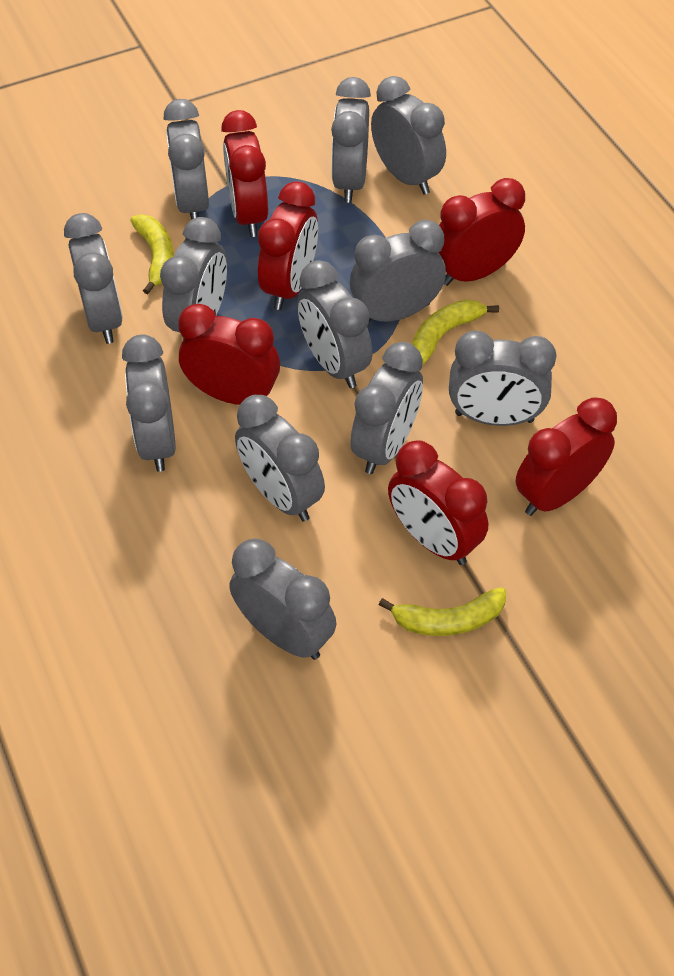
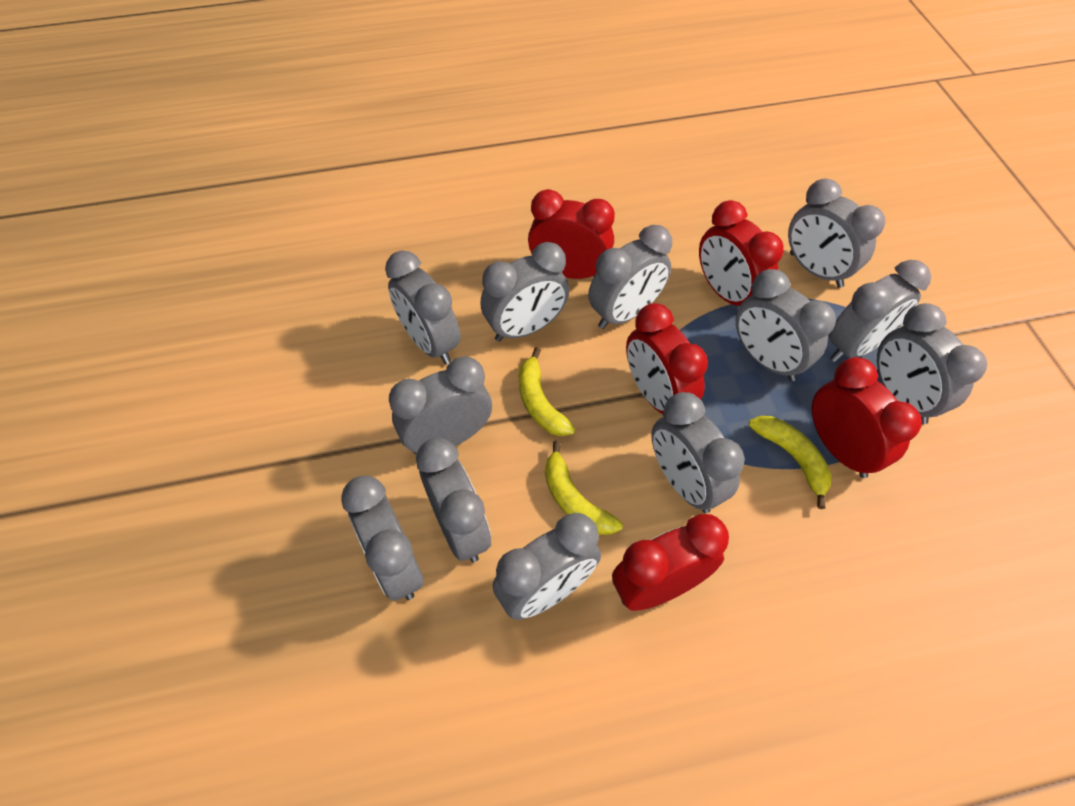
red clock: [178,304,280,405] [221,110,268,237] [258,181,318,310] [388,440,488,565] [439,178,525,286] [516,397,617,516] = 6 -> [528,189,615,279] [612,514,729,611] [626,303,708,414] [699,200,784,306] [812,357,922,478] = 5

